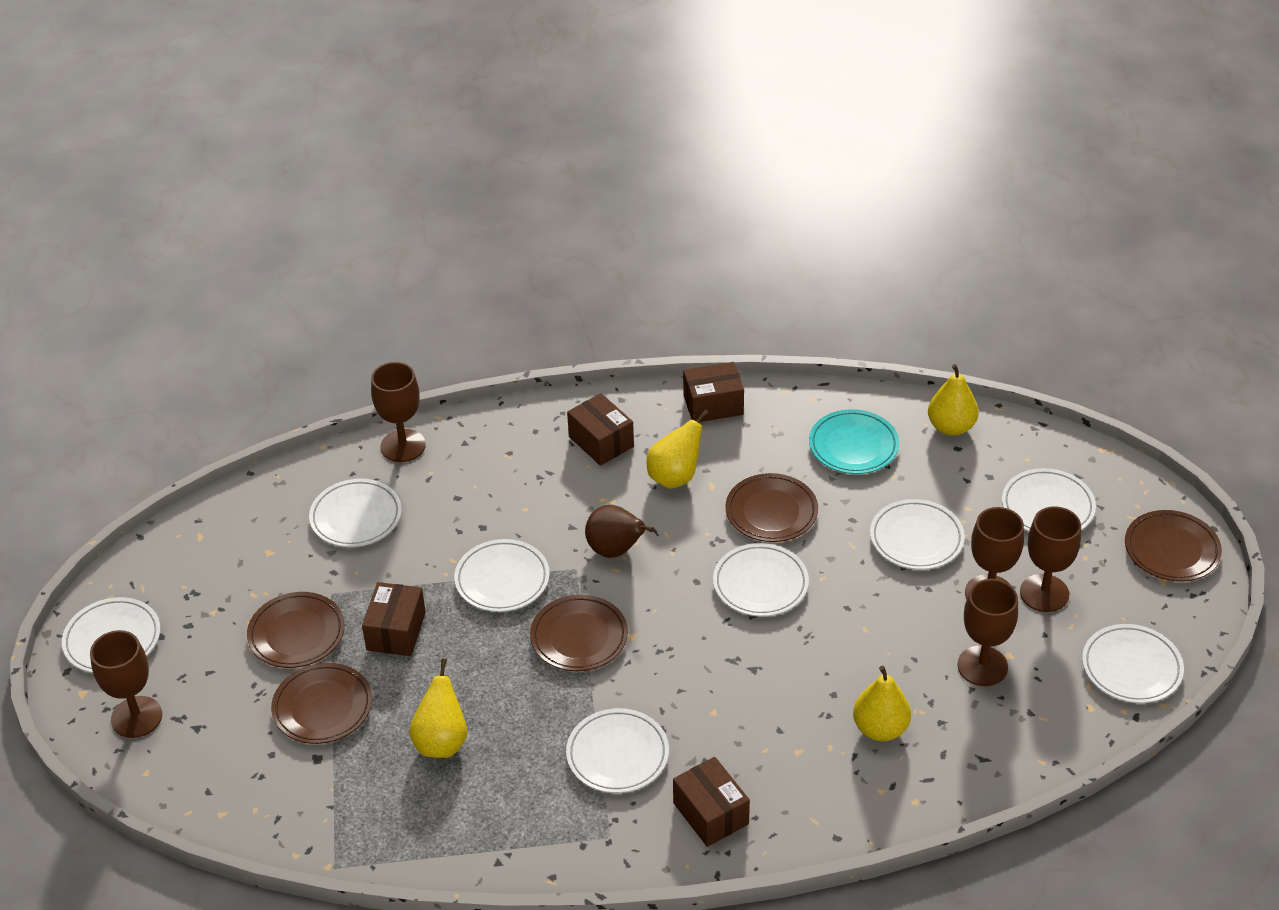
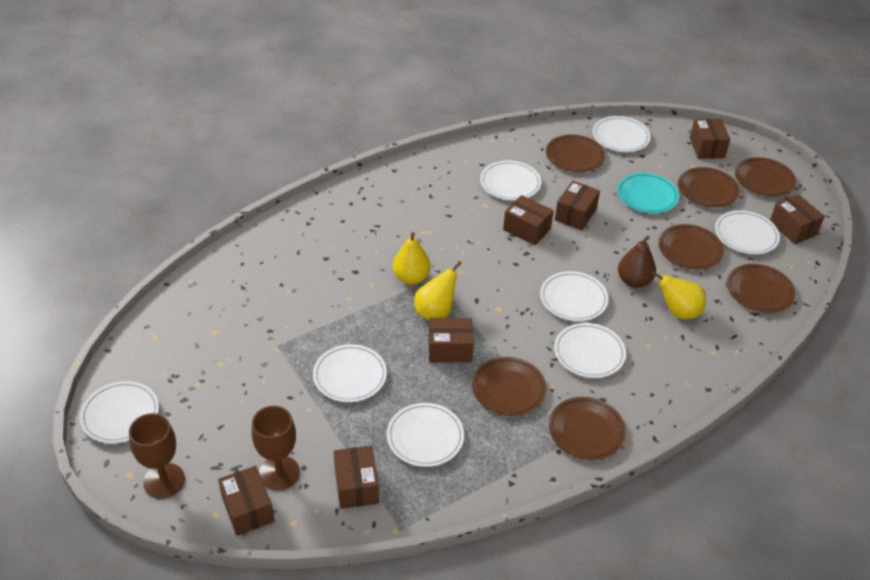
brown box: [362,582,426,656] [567,393,634,466] [673,757,750,847] [683,362,744,422] = 4 -> [218,466,274,536] [334,446,379,509] [429,318,474,363] [503,195,554,245] [555,181,600,230] [690,118,730,159] [770,194,825,244] = 7
brown goblet: [90,630,162,738] [371,362,426,462] [957,579,1018,686] [965,507,1024,599] [1020,506,1081,612] = 5 -> [129,413,185,499] [252,406,300,490] = 2
brown plate: [247,592,345,668] [271,663,372,744] [530,595,628,671] [725,473,818,542] [1125,510,1222,582] = 5 -> [472,357,546,416] [546,134,605,172] [549,397,626,460] [659,224,724,270] [678,167,740,207] [727,264,795,313] [735,157,796,197] = 7
yellow pear: [409,659,467,758] [647,409,709,489] [853,666,911,741] [928,364,979,436] = 4 -> [393,232,431,284] [414,261,462,320] [652,272,706,319] = 3

